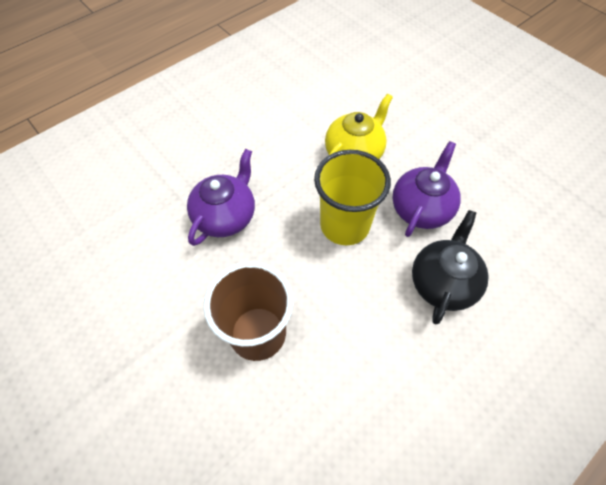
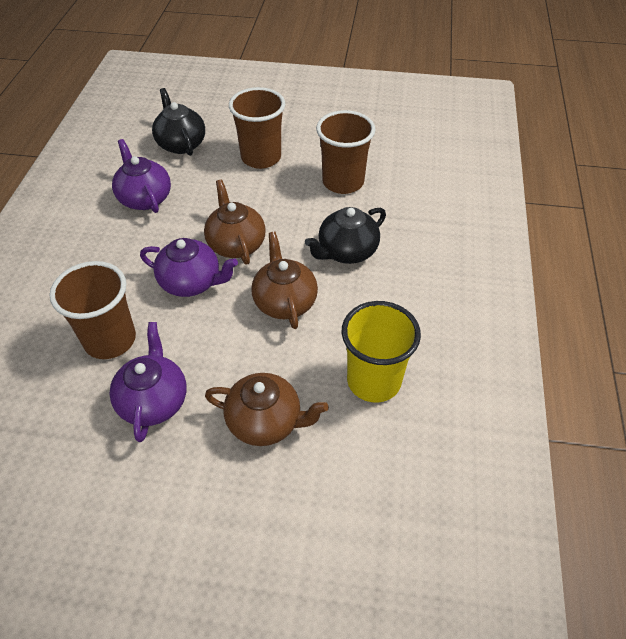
black teapot: [412,210,489,325] = 1 -> [152,88,205,156] [305,207,386,264] = 2
brown cup: [203,262,293,361] = 1 -> [49,261,136,359] [229,87,285,169] [316,110,375,194] = 3
brown teapot: none = 0 -> [204,180,266,265] [205,373,329,446] [251,232,318,329] = 3
purple teapot: [187,149,255,246] [392,141,461,237] = 2 -> [109,322,186,442] [112,139,171,213] [140,238,238,297] = 3
yellow teapot: [325,94,393,159] = 1 -> none = 0

